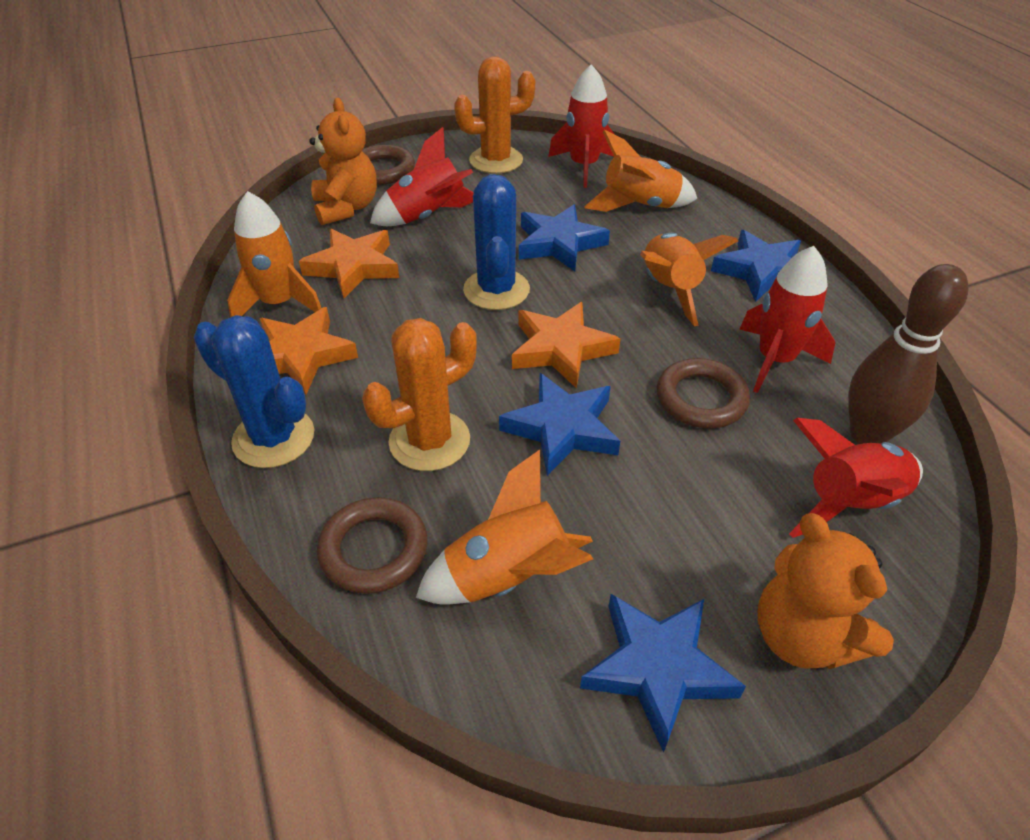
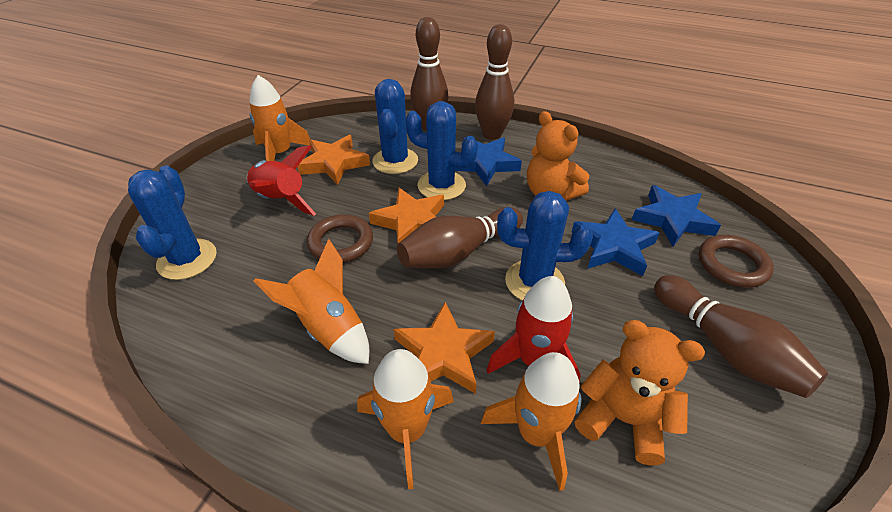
blue cactus: [194,315,314,468] [463,174,530,310] = 2 -> [128,166,217,280] [372,79,418,174] [405,101,478,200] [497,191,593,300] = 4
blue star: [499,373,620,476] [519,204,610,271] [580,594,746,753] [711,230,801,302] = 4 -> [455,137,522,186] [571,208,659,276] [632,185,721,247] = 3
brown bowling pin: [848,264,969,444] = 1 -> [397,207,523,269] [410,17,448,130] [475,24,514,140] [654,275,828,398] = 4
brown ring: [317,497,428,594] [362,145,415,185] [657,358,750,428] = 3 -> [307,214,373,263] [699,235,774,288] = 2
orange cactus: [362,318,477,471] [454,56,535,174] = 2 -> none = 0
red rocket: [370,127,473,226] [548,64,614,188] [739,246,836,393] [789,418,923,538] = 4 -> [247,145,316,216] [486,276,581,383] = 2

